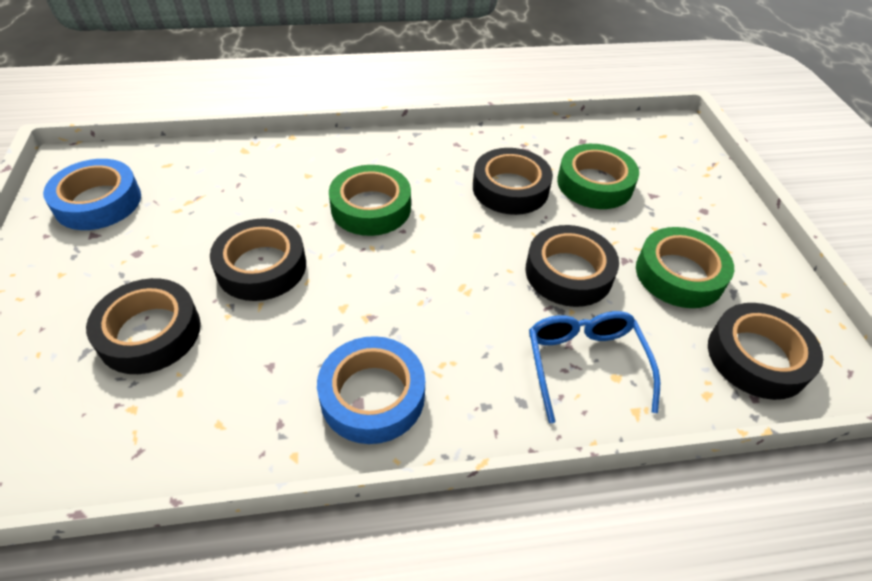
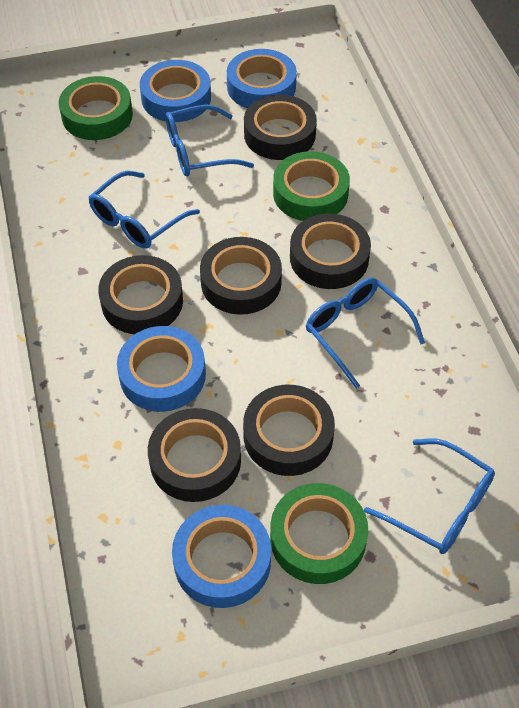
black tape: [86,278,201,374] [210,218,306,301] [473,148,553,215] [525,225,619,307] [708,303,823,400] = 5 -> [98,255,183,334] [148,408,241,502] [200,237,282,315] [243,385,335,476] [244,95,317,160] [290,214,371,289] = 6
blue glasses: [529,311,660,423] = 1 -> [88,171,200,249] [165,105,254,176] [306,278,425,388] [364,438,495,554] = 4
blue tape: [43,159,141,230] [317,336,425,444] = 2 -> [117,326,206,412] [140,60,211,122] [172,505,271,608] [227,49,297,108] = 4

